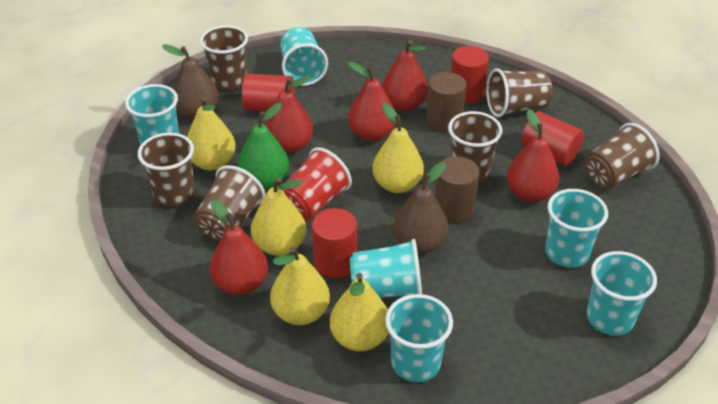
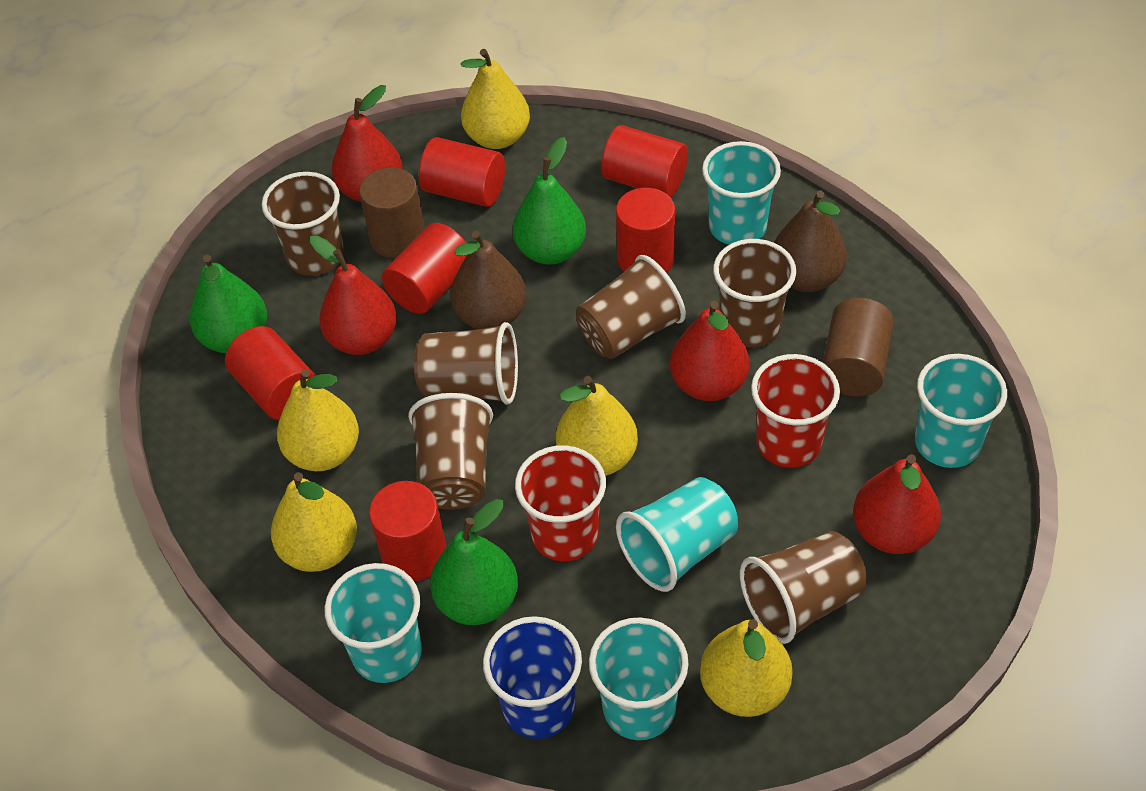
blue cup: none = 0 -> [483,616,582,739] = 1
green pear: [238,103,289,189] = 1 -> [190,255,267,353] [430,499,518,625] [513,137,586,265] = 3
red cup: [283,147,352,220] = 1 -> [515,445,606,561] [751,354,840,468] = 2
red cylinder: [242,74,295,111] [312,208,357,278] [451,46,489,104] [521,111,584,166] = 4 -> [225,326,316,420] [369,481,446,581] [382,223,467,314] [419,137,505,207] [601,125,688,197] [616,188,675,273] = 6
red pear: [210,200,268,295] [265,75,313,153] [348,62,395,141] [382,40,428,112] [506,109,560,202] = 5 -> [310,235,397,355] [332,85,403,202] [670,301,750,401] [853,454,941,554] = 4
turquoise cup: [125,84,179,145] [280,27,328,86] [350,239,422,298] [385,294,453,382] [545,189,608,268] [587,251,657,336] = 6 -> [324,563,422,683] [589,617,689,740] [616,477,738,592] [702,141,781,245] [915,354,1007,468] = 5

